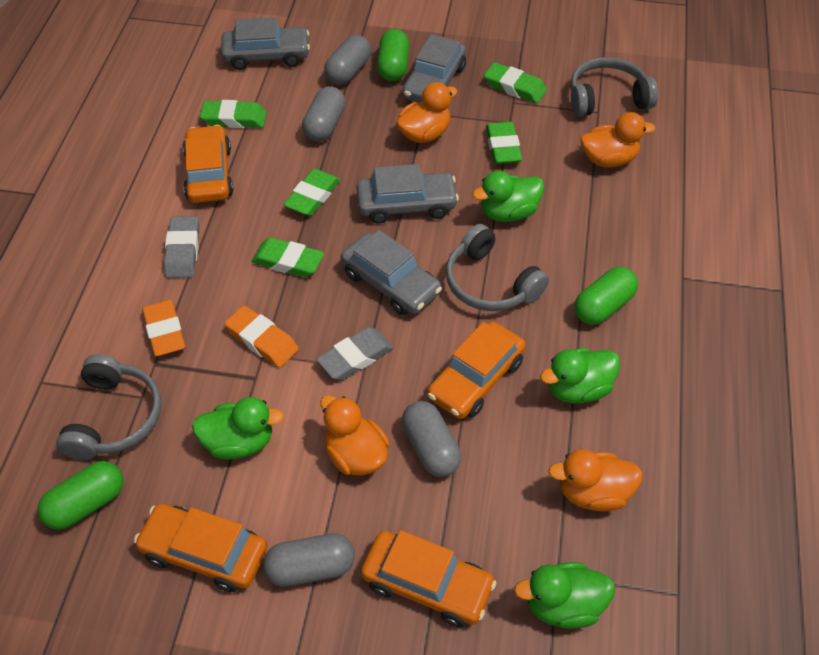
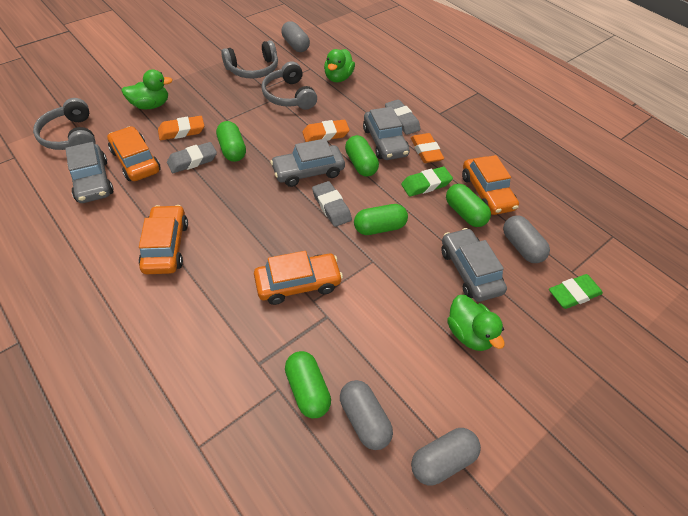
green capsule: [38,461,124,530] [377,29,409,81] [574,267,638,325] = 3 -> [216,121,246,162] [285,351,331,418] [345,135,379,177] [354,204,408,235] [446,184,491,227] = 5
green duck: [192,397,284,460] [472,171,544,222] [514,562,615,629] [540,348,620,403] = 4 -> [121,69,173,109] [324,49,355,82] [447,295,505,351] = 3
green eraser: [200,100,267,128] [251,237,324,277] [284,169,341,216] [484,62,547,103] [486,122,522,164] = 5 -> [401,167,453,196] [549,274,603,309] = 2
grey eraser: [164,216,200,278] [316,327,393,380] = 2 -> [167,142,217,173] [312,181,352,227] [385,99,420,135] = 3
orange duck: [320,395,390,475] [396,82,457,143] [548,449,643,511] [580,112,655,167] = 4 -> none = 0
orange eraser: [142,300,185,356] [225,305,299,368] = 2 -> [158,116,204,140] [302,120,350,142] [411,133,444,163] = 3

